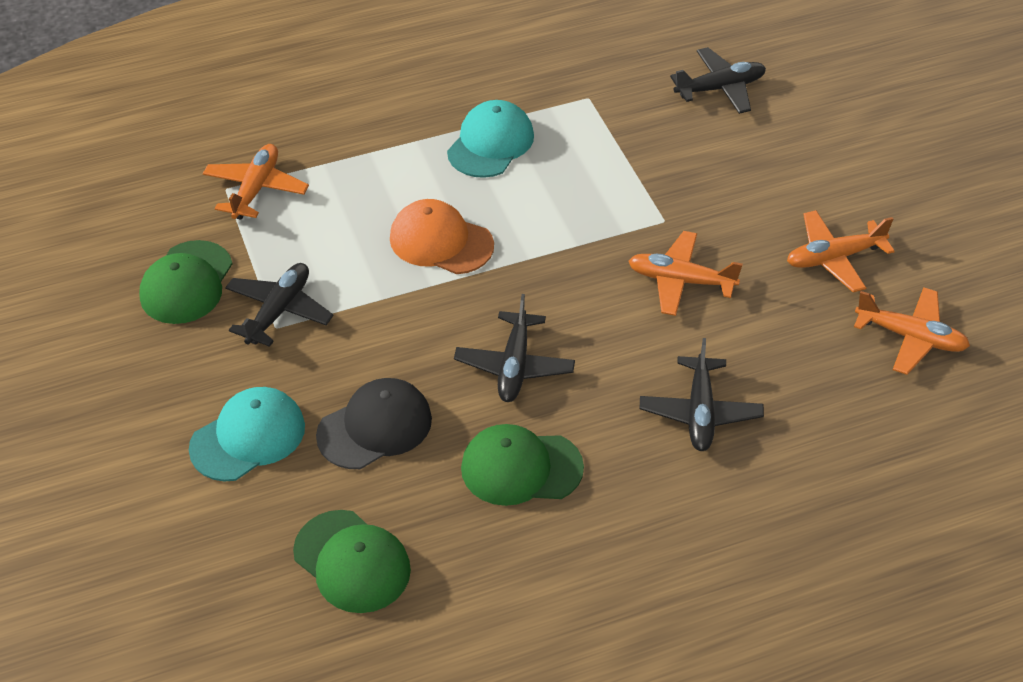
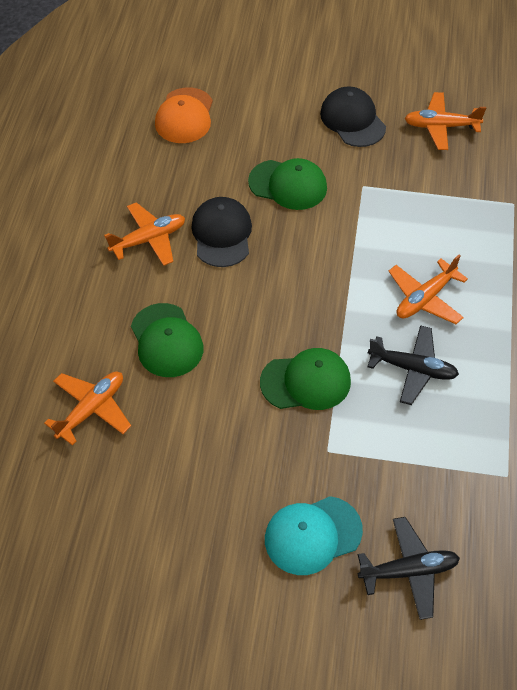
black cap: [316,378,432,469] = 1 -> [191,197,252,267] [320,86,386,147] = 2
black plane: [225,263,334,347] [454,294,575,402] [640,338,764,451] [670,47,766,114] = 4 -> [358,517,460,620] [367,325,459,405] = 2
turquoise cap: [189,387,305,481] [447,100,534,178] = 2 -> [265,496,363,575] = 1

